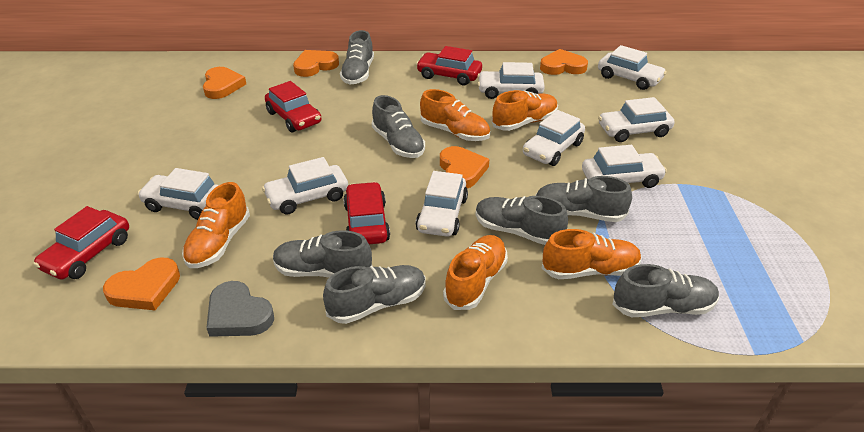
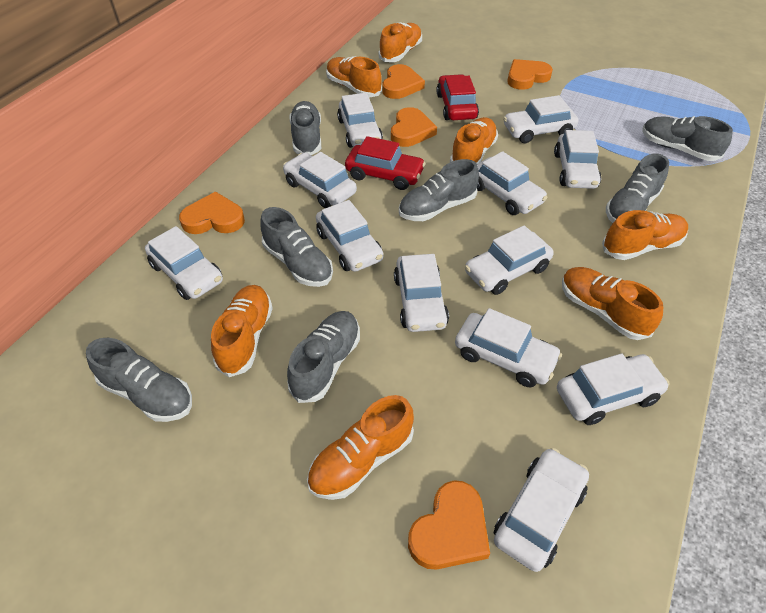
grey heart: [206,281,274,337] = 1 -> none = 0
orange shoe: [182,182,250,268] [420,89,490,141] [443,235,508,310] [492,90,558,131] [542,229,642,279] = 5 -> [211,285,273,377] [307,395,414,500] [326,56,382,97] [379,22,422,62] [450,117,498,164] [562,267,663,340] [602,210,688,260] = 7
red car: [33,206,129,280] [265,81,321,133] [343,182,390,244] [416,46,482,85] = 4 -> [345,136,426,190] [436,74,479,120] = 2
white car: [138,168,219,220] [262,157,348,215] [416,171,468,237] [478,62,545,99] [523,110,585,166] [582,145,667,188] [598,45,667,90] [598,97,675,142] = 8 -> [145,226,223,300] [283,152,357,208] [316,200,383,272] [337,93,383,148] [394,254,449,332] [455,308,562,387] [465,225,554,295] [477,151,548,215] [494,448,589,572] [503,95,578,143] [554,130,601,189] [557,353,669,425] = 12

